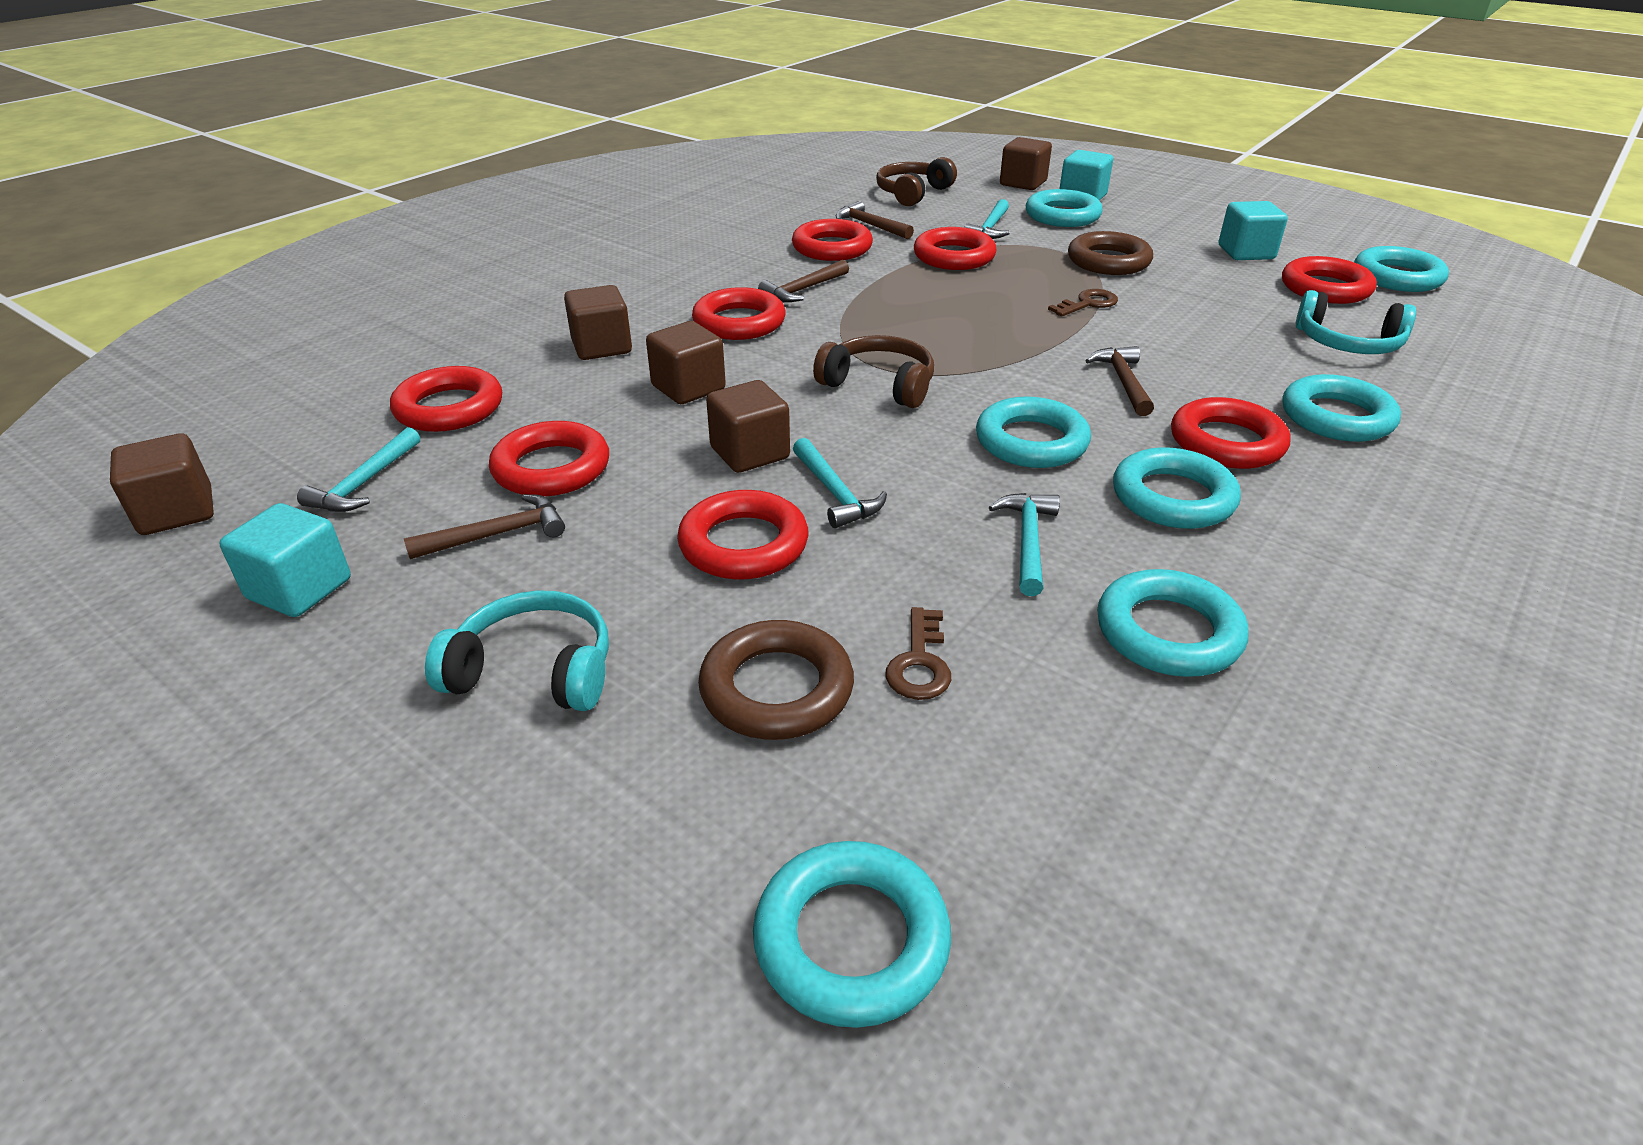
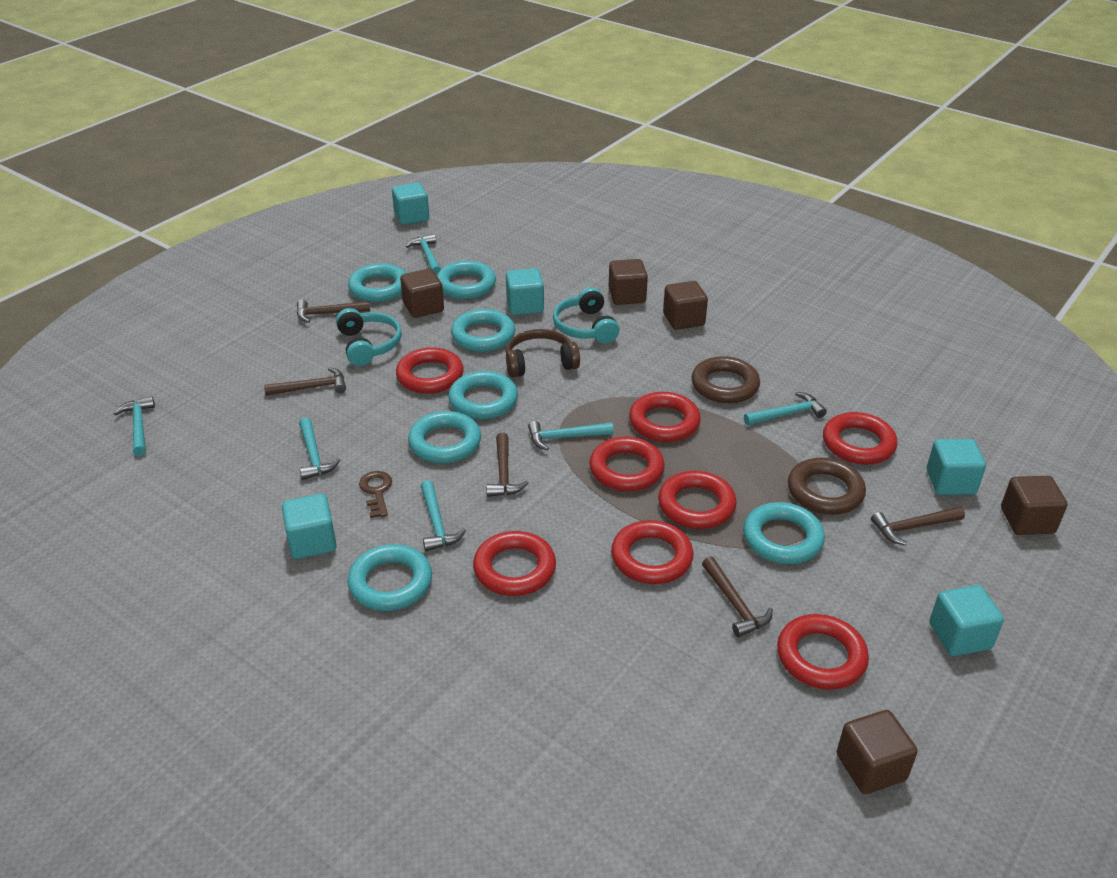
brown hammer: [404,494,565,559] [758,260,849,302] [836,201,914,239] [1085,346,1154,416] = 4 -> [264,367,346,396] [297,300,370,323] [486,433,528,497] [702,556,773,637] [871,506,965,545] = 5
brown headphones: [813,335,934,408] [876,157,957,206] = 2 -> [506,329,580,378] = 1
brown key: [886,607,951,700] [1048,289,1118,317] = 2 -> [359,471,392,518] = 1
turquoise cube: [219,503,351,617] [1059,150,1113,201] [1219,201,1288,260] = 3 -> [282,494,337,559] [392,182,429,225] [506,268,544,315] [927,439,986,495] [929,585,1004,656] = 5
turquoise hammer: [297,427,420,512] [793,438,887,528] [964,199,1010,239] [989,493,1060,596] = 4 -> [114,396,155,456] [299,418,340,480] [406,234,441,275] [421,480,466,551] [528,421,613,451] [744,392,827,425] = 6

